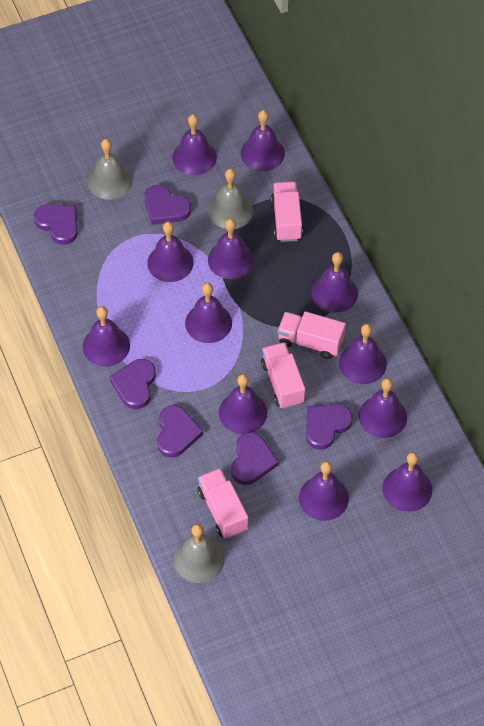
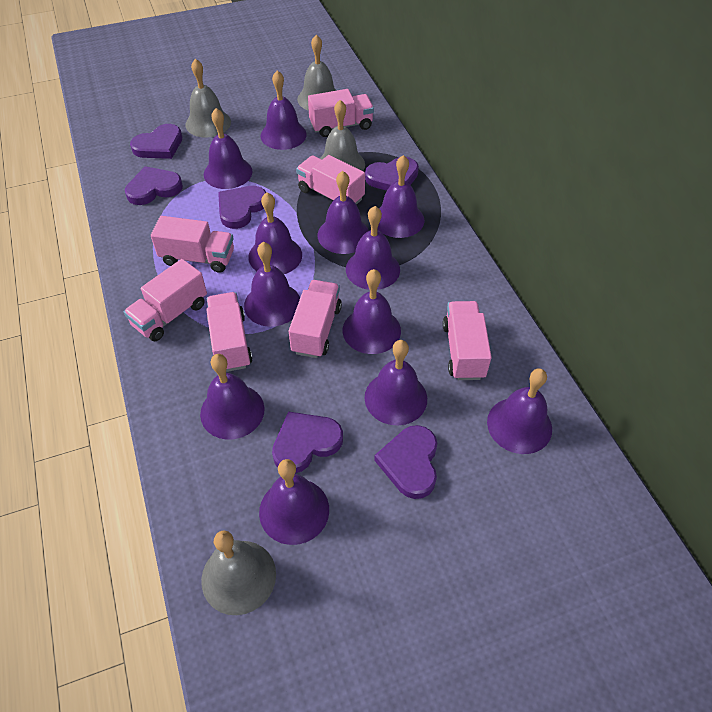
grey bell: [88,139,133,200] [174,524,225,583] [208,169,253,229] = 3 -> [185,59,231,137] [201,531,276,615] [297,35,337,111] [320,100,365,171] = 4
pink truck: [198,468,248,539] [261,342,305,409] [271,182,303,242] [278,312,346,359] = 4 -> [124,259,207,341] [151,216,234,273] [207,292,253,372] [289,280,342,358] [296,155,365,205] [308,89,374,137] [443,301,492,380] = 7

